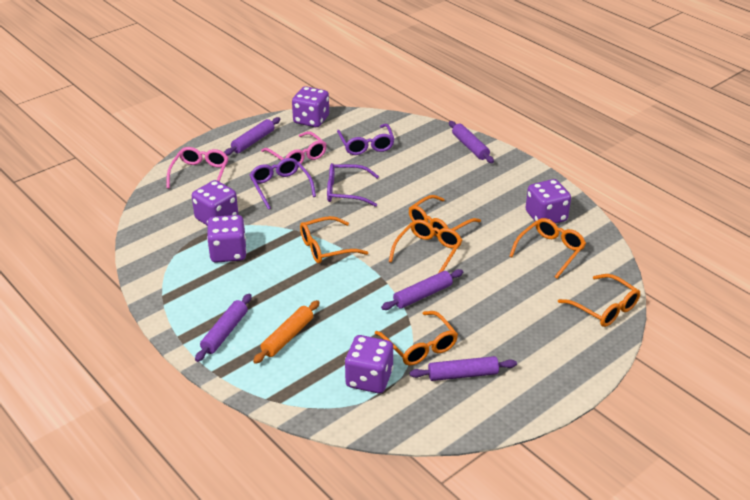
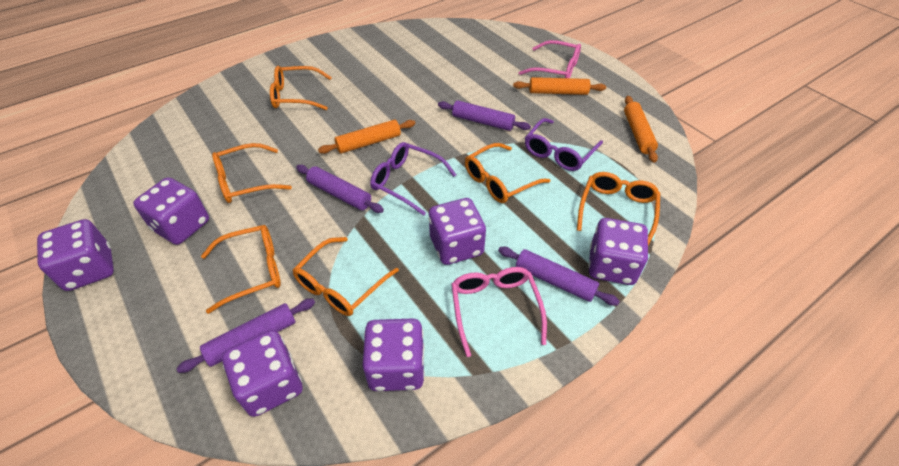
orange rolling pin: [253,300,320,364] = 1 -> [318,120,416,154] [513,77,606,95] [624,96,658,163] = 3
purple dice: [192,180,238,226] [207,215,247,262] [292,86,329,127] [345,335,394,393] [526,179,571,224] = 5 -> [37,219,114,291] [133,177,209,245] [222,330,303,417] [362,318,425,391] [429,198,486,265] [588,218,648,285] = 6
purple glasses: [250,158,316,210] [327,163,379,207] [337,124,394,155] = 3 -> [370,142,456,216] [525,118,603,171] = 2
purple rolling pin: [195,294,252,362] [224,117,280,156] [381,269,463,310] [410,356,517,381] [449,121,494,163] = 5 -> [176,299,315,373] [296,165,384,213] [438,100,531,131] [498,247,620,306] = 4

